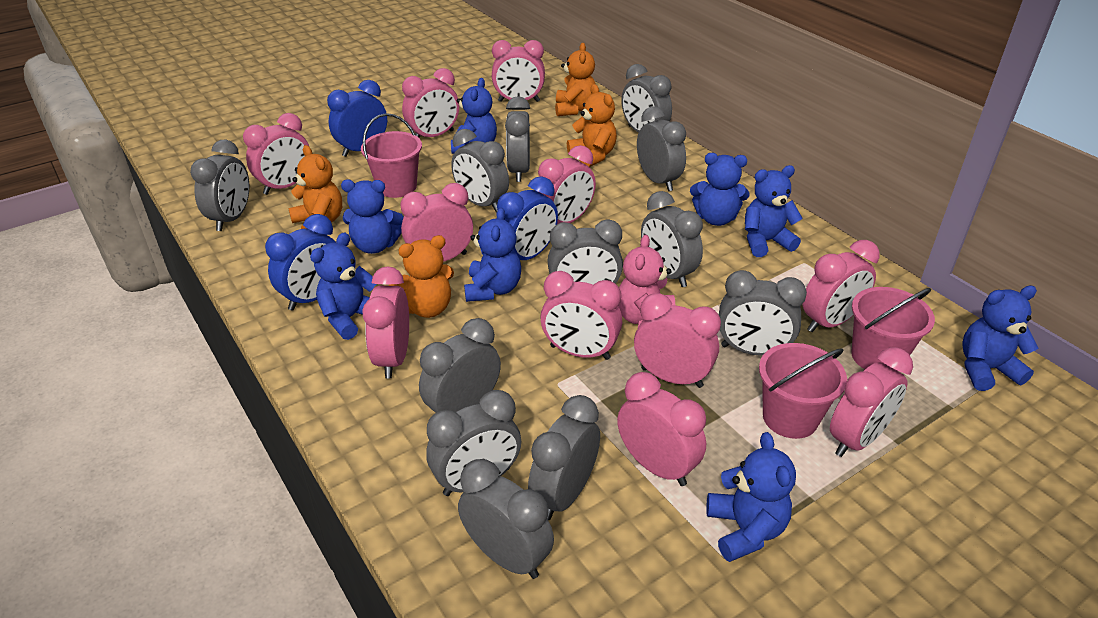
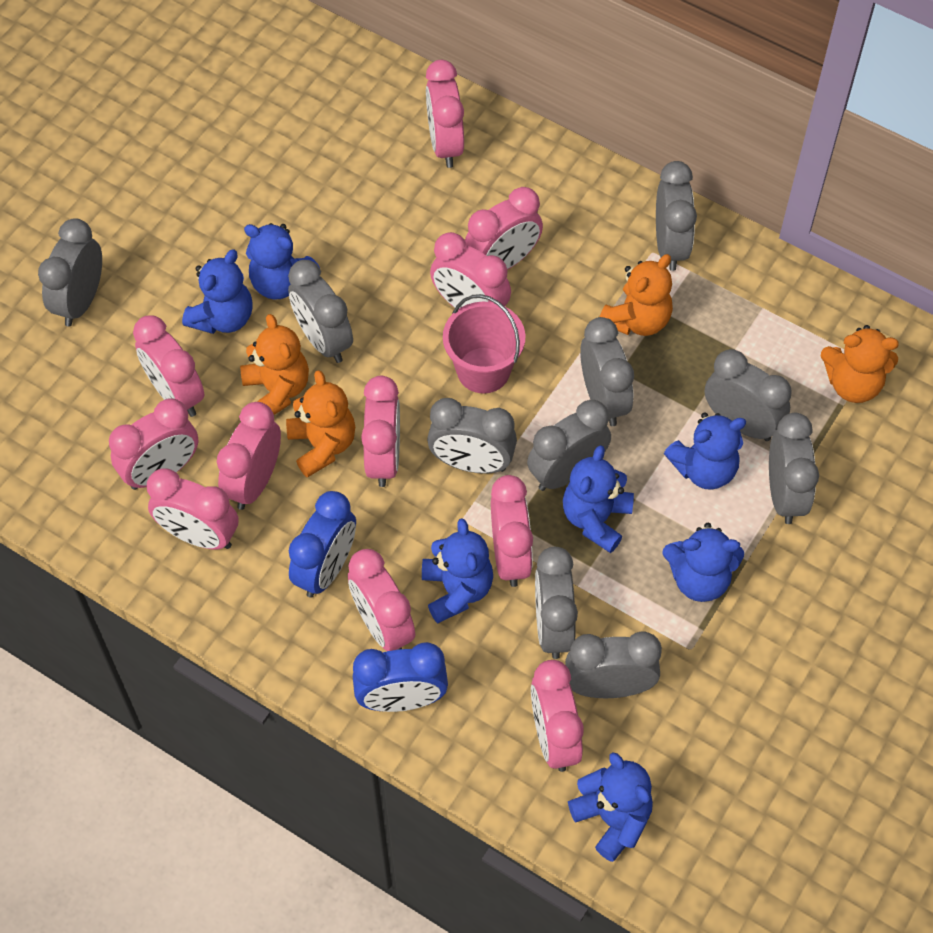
blue clock: [265,214,336,311] [327,80,387,157] [497,176,558,260] = 3 -> [289,491,356,598] [353,642,448,712] = 2
blue teddy bear: [310,233,376,340] [341,179,404,254] [451,78,497,154] [464,208,521,302] [690,153,750,226] [706,432,796,562] [745,165,803,257] [962,286,1038,391] = 8 -> [182,249,253,334] [244,223,320,299] [422,518,493,624] [563,445,634,553] [568,752,653,862] [662,523,744,602] [664,412,746,490] = 7
grey clock: [190,139,249,231] [419,318,501,413] [426,390,521,496] [451,129,509,212] [458,459,554,579] [505,96,530,182] [528,395,600,520] [547,219,623,285] [621,64,672,133] [637,106,686,191] [641,191,703,287] [719,270,807,355] = 12 -> [38,218,102,327] [288,260,353,363] [427,398,517,474] [527,400,611,491] [535,547,578,659] [565,632,662,698] [580,317,634,426] [656,161,697,271] [704,349,792,441] [769,413,819,524] = 10
pink bucket: [361,113,422,198] [759,343,847,439] [851,287,935,371] = 3 -> [443,294,526,393] = 1
pink teddy bear: [618,235,675,327] = 1 -> none = 0

